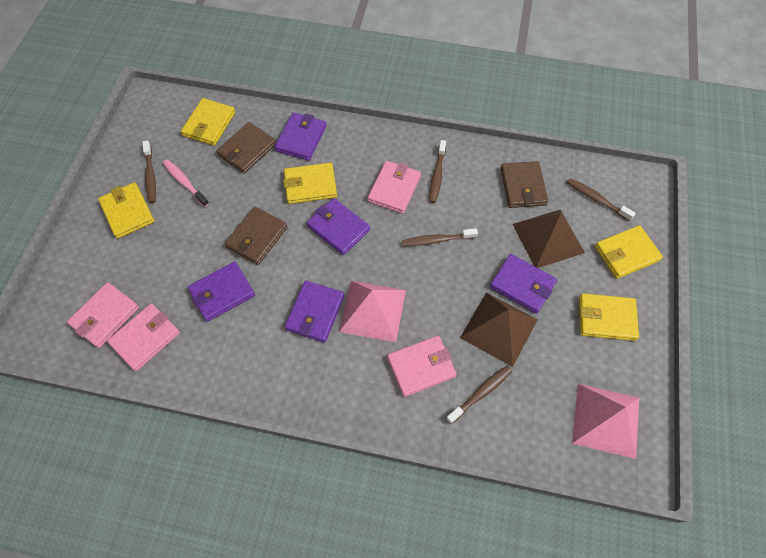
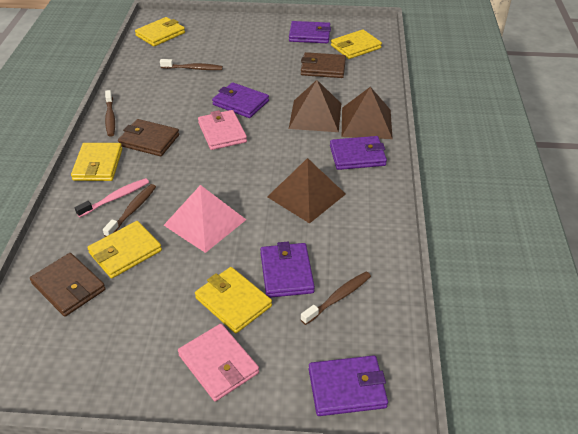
brown pyramid: [460,293,538,367] [513,209,585,268] = 2 -> [267,158,346,224] [289,80,341,132] [342,87,393,139] = 3
brown toothbrush: [143,140,156,203] [402,228,478,246] [429,140,446,203] [446,365,512,424] [567,178,636,221] = 5 -> [103,184,156,237] [105,90,115,137] [160,59,223,70] [301,272,371,325] = 4
pink pyramid: [339,281,406,342] [572,384,639,459] = 2 -> [164,185,246,253] = 1
pink wallet: [67,282,139,348] [107,304,180,371] [368,161,421,214] [387,336,457,397] = 4 -> [178,324,259,402] [198,110,247,150] = 2

